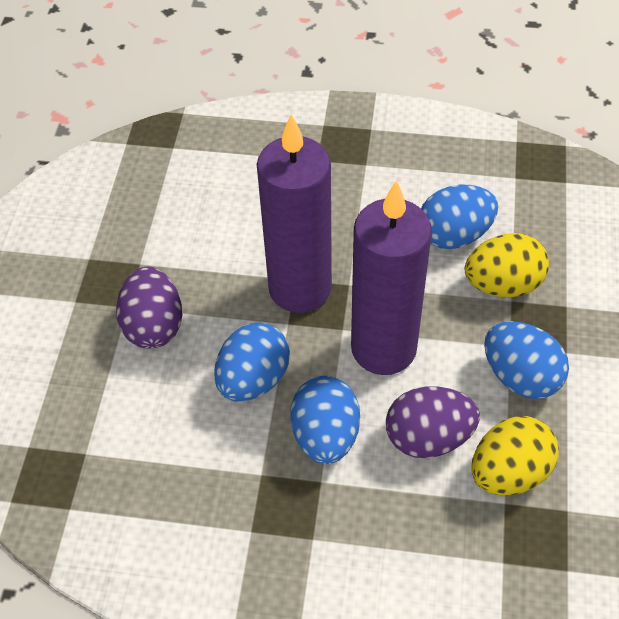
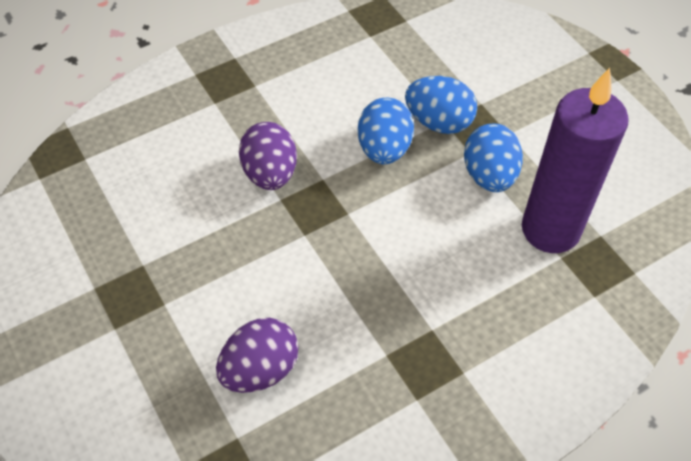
blue egg: [214,322,290,401] [290,376,360,464] [421,185,498,249] [484,321,569,399] = 4 -> [358,98,414,164] [405,76,477,134] [464,123,523,192] = 3
purple candle: [257,114,332,313] [351,180,432,375] = 2 -> [522,68,629,253] = 1
yellow egg: [465,233,549,297] [471,416,559,495] = 2 -> none = 0

